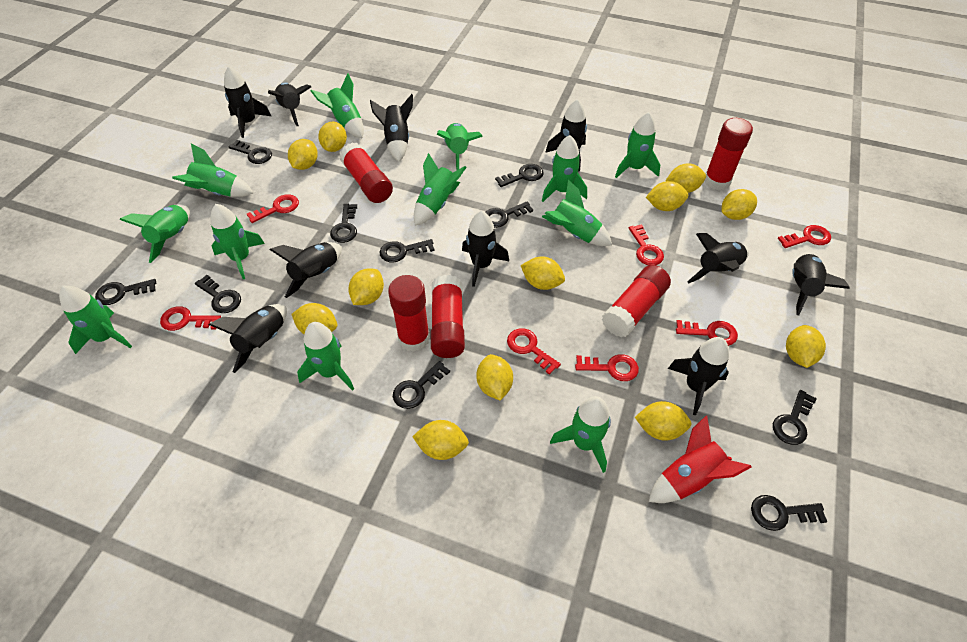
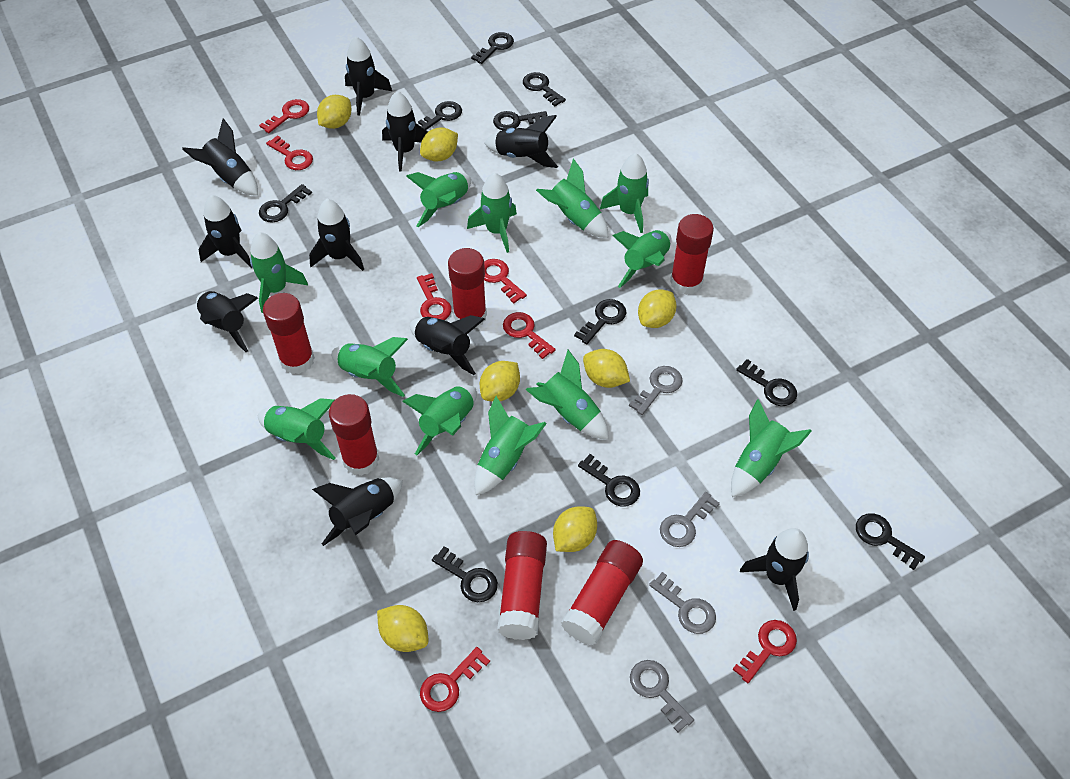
grey key: none = 0 -> [629,366,683,415] [630,660,694,733] [649,572,716,634] [660,492,720,547] = 4
red glue stick: [339,142,393,203] [388,275,430,352] [431,275,465,358] [602,265,671,338] [704,118,753,190] = 5 -> [263,293,315,374] [329,394,379,476] [448,248,487,328] [497,531,547,640] [561,540,643,645] [670,214,714,295] = 6
red rocket: [649,415,752,503] = 1 -> none = 0
yellow lemon: [288,139,318,170] [291,303,337,334] [318,122,347,152] [348,269,384,305] [412,420,469,460] [476,354,513,401] [521,257,565,290] [635,401,691,441] [646,181,688,211] [666,163,706,193] [722,189,757,220] [786,325,826,368] = 12 -> [317,95,352,129] [377,605,428,652] [420,127,458,161] [480,361,520,402] [553,506,597,552] [583,349,630,388] [638,289,677,328] = 7

